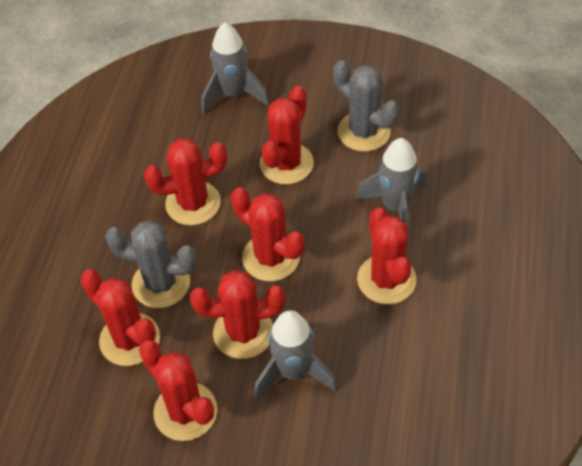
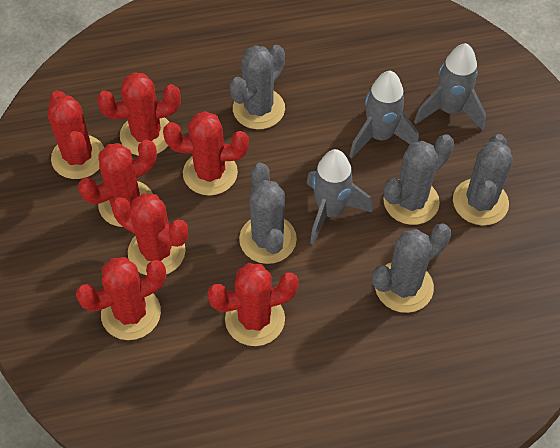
grey cactus: [105,220,197,308] [333,60,399,152] = 2 -> [229,45,285,129] [239,163,297,264] [372,224,451,313] [383,134,454,225] [453,134,513,225] = 5

